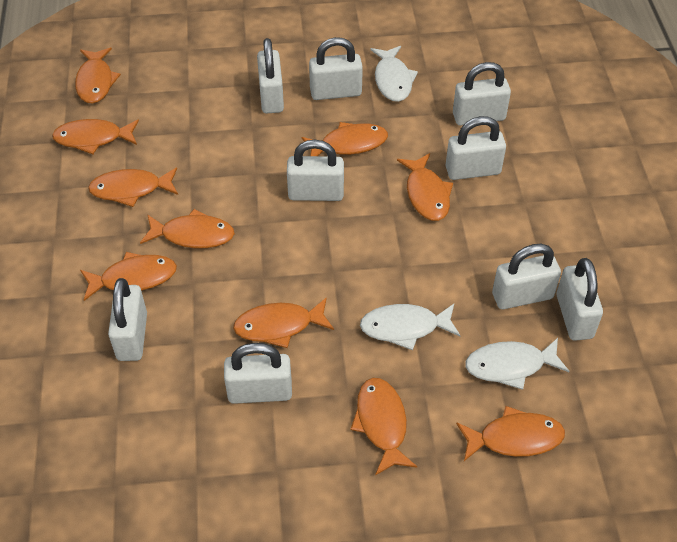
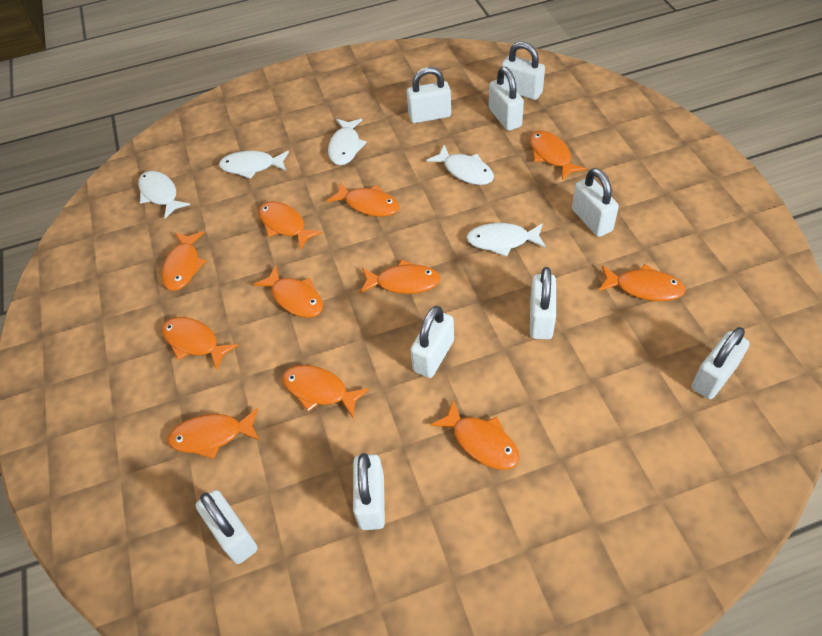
orange fish: [52,119,139,154] [75,47,121,104] [80,252,177,301] [88,167,178,207] [140,209,235,248] [233,297,334,348] [301,122,388,156] [351,378,417,475] [397,153,453,221] [456,406,565,461] = 10 -> [162,232,206,291] [162,317,238,370] [167,408,260,459] [253,266,323,318] [258,201,322,250] [282,365,369,418] [327,182,399,217] [360,260,441,294] [431,399,519,470] [529,130,587,180] [598,264,686,301] = 11
white fish: [360,304,460,350] [370,46,418,102] [465,338,569,390] = 3 -> [138,171,190,219] [219,151,289,179] [328,119,367,165] [427,145,494,185] [466,223,546,257] = 5

